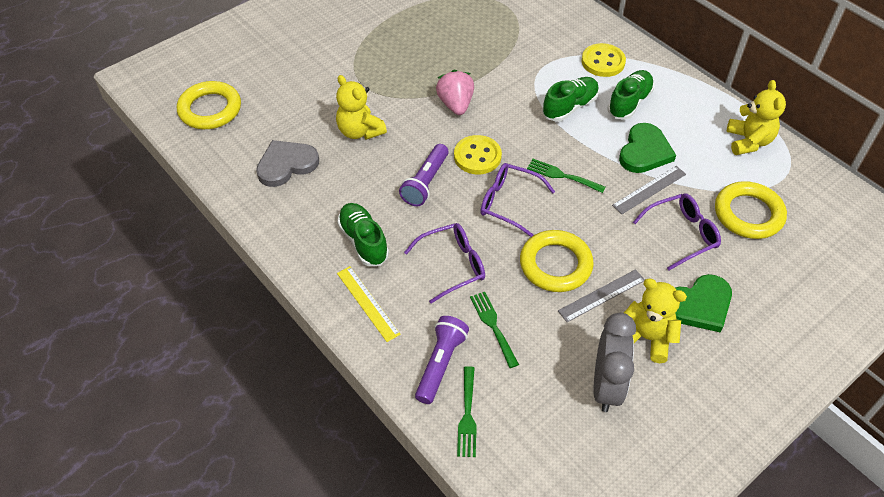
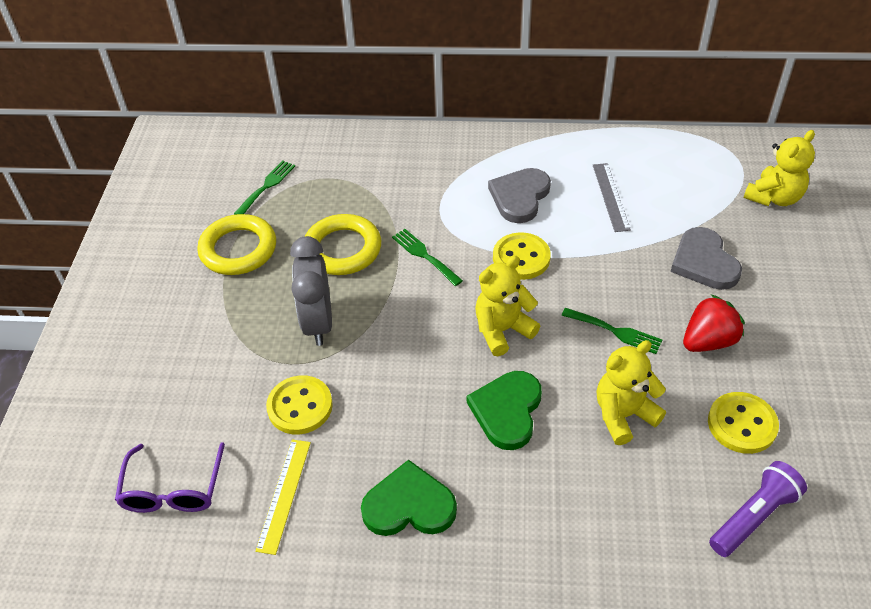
green shoe: [337,203,389,266] [542,77,599,122] [607,70,654,120] = 3 -> none = 0
grey heart: [256,140,319,187] = 1 -> [488,168,551,223] [671,227,742,290] = 2
grey ruler: [558,269,645,322] [612,166,686,214] = 2 -> [593,163,631,232] = 1
pink strawberry: [436,70,474,115] = 1 -> none = 0
purple flashlight: [399,144,449,206] [415,316,469,404] = 2 -> [709,461,807,557] = 1
purple glasses: [404,223,485,303] [480,163,555,237] [633,193,721,271] = 3 -> [115,442,225,513] = 1
red strawberry: none = 0 -> [683,295,745,352] = 1
yellow button: [454,135,502,174] [581,43,626,77] = 2 -> [266,375,333,435] [493,232,551,280] [708,392,779,454] = 3
yellow ring: [177,81,241,129] [520,230,594,292] [715,181,787,239] = 3 -> [197,214,276,275] [305,214,381,275] = 2

